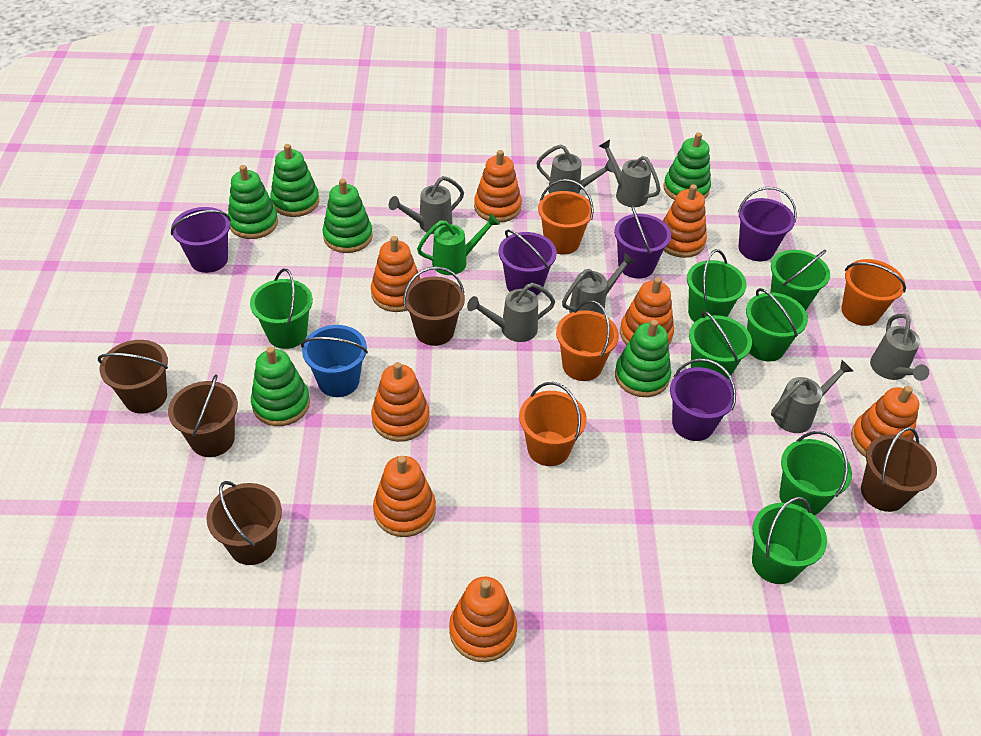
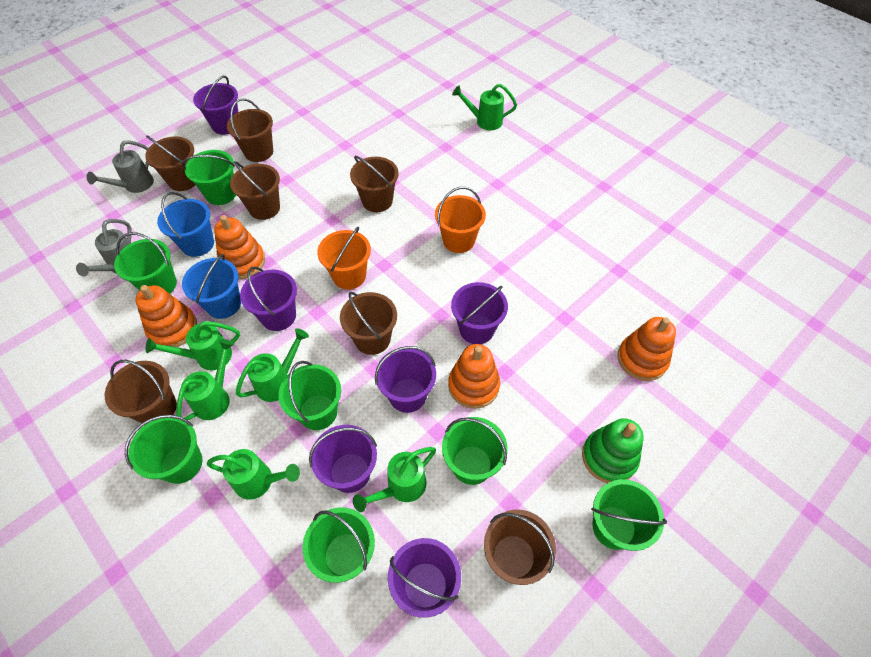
blue bucket: [301,325,368,397] = 1 -> [157,192,214,257] [182,254,241,319] = 2
brown bucket: [98,340,168,414] [168,374,238,457] [206,481,282,565] [403,266,465,346] [861,427,937,512] = 5 -> [105,360,177,423] [145,135,195,191] [227,98,273,162] [230,161,280,220] [340,292,397,355] [350,156,399,212] [484,509,556,585] = 7
green stacking toy: [228,165,278,239] [251,347,310,426] [270,144,319,217] [323,179,373,253] [615,320,671,397] [663,132,711,200] = 6 -> [582,418,644,483] = 1
green watering can: [417,213,500,275] = 1 -> [146,321,240,370] [176,339,234,420] [207,449,300,500] [236,328,309,402] [353,447,436,512] [452,84,517,130] = 6
grey watering can: [389,176,464,234] [467,283,555,342] [536,144,615,194] [562,252,635,315] [599,139,661,207] [771,360,853,433] [870,314,929,381] = 7 -> [76,219,132,277] [86,140,154,193] = 2
orange bucket: [519,382,587,466] [538,179,594,255] [556,300,619,381] [841,259,906,326] = 4 -> [317,227,371,290] [435,187,486,253] = 2
orange stacking toy: [371,236,421,312] [371,362,429,442] [373,456,436,537] [449,576,517,662] [474,150,522,223] [620,277,674,345] [663,184,707,258] [851,386,919,457] = 8 -> [135,285,197,347] [214,215,265,279] [448,344,500,409] [618,317,676,381] = 4
purple bucket: [171,207,231,273] [498,229,557,296] [614,205,671,279] [670,358,736,441] [737,187,797,261] = 5 -> [193,76,238,135] [240,266,297,331] [309,425,377,493] [375,346,436,413] [388,538,461,618] [451,282,508,344] = 6

